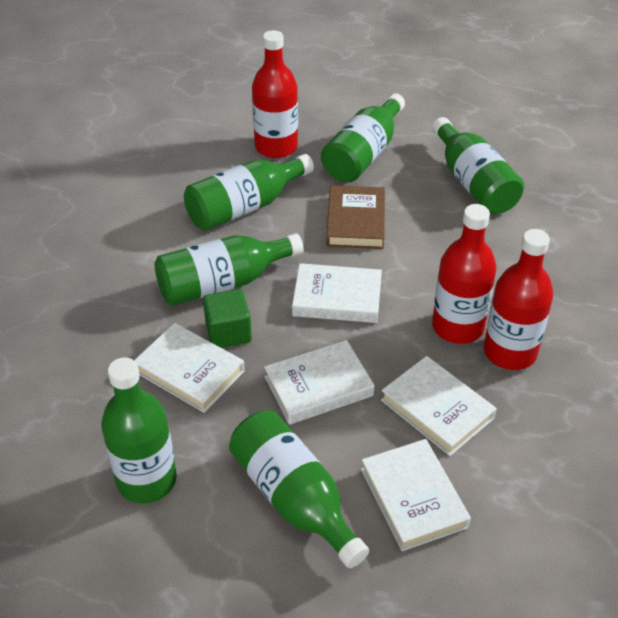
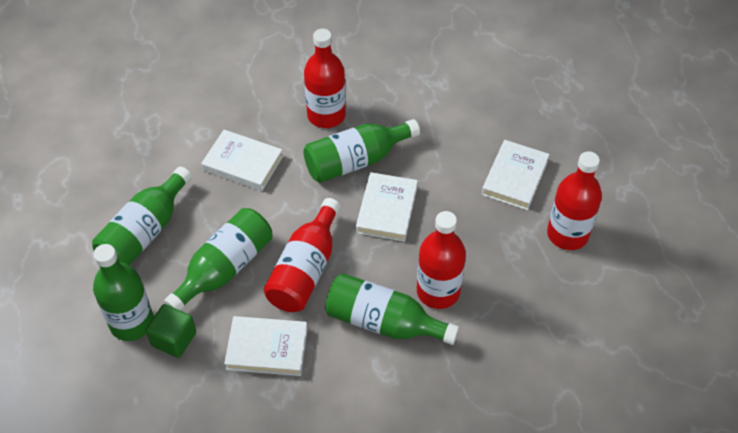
brown book: [326,185,385,249] = 1 -> none = 0
green bottle: [101,357,177,504] [154,233,304,306] [184,154,314,230] [229,411,369,568] [321,93,405,182] [432,117,524,214] = 6 -> [92,166,192,266] [93,244,154,341] [164,208,273,311] [303,119,420,183] [325,273,459,345] = 5
red bottle: [252,30,298,158] [432,204,496,344] [484,229,553,370] = 3 -> [264,198,340,312] [304,29,346,128] [417,211,466,309] [547,151,602,250] = 4
white book: [134,323,245,413] [264,340,375,425] [292,263,382,323] [361,439,471,551] [381,356,497,456] = 5 -> [202,130,283,191] [224,316,308,376] [356,172,418,242] [482,140,550,210] = 4

